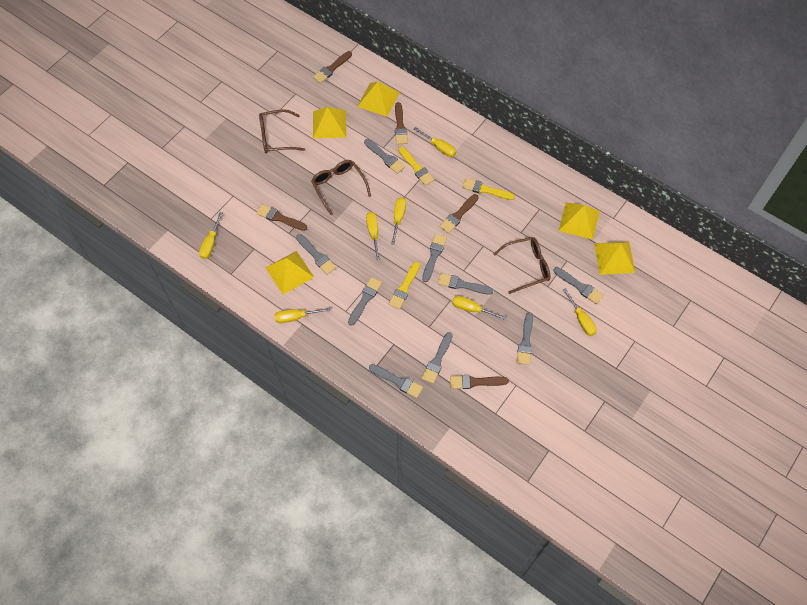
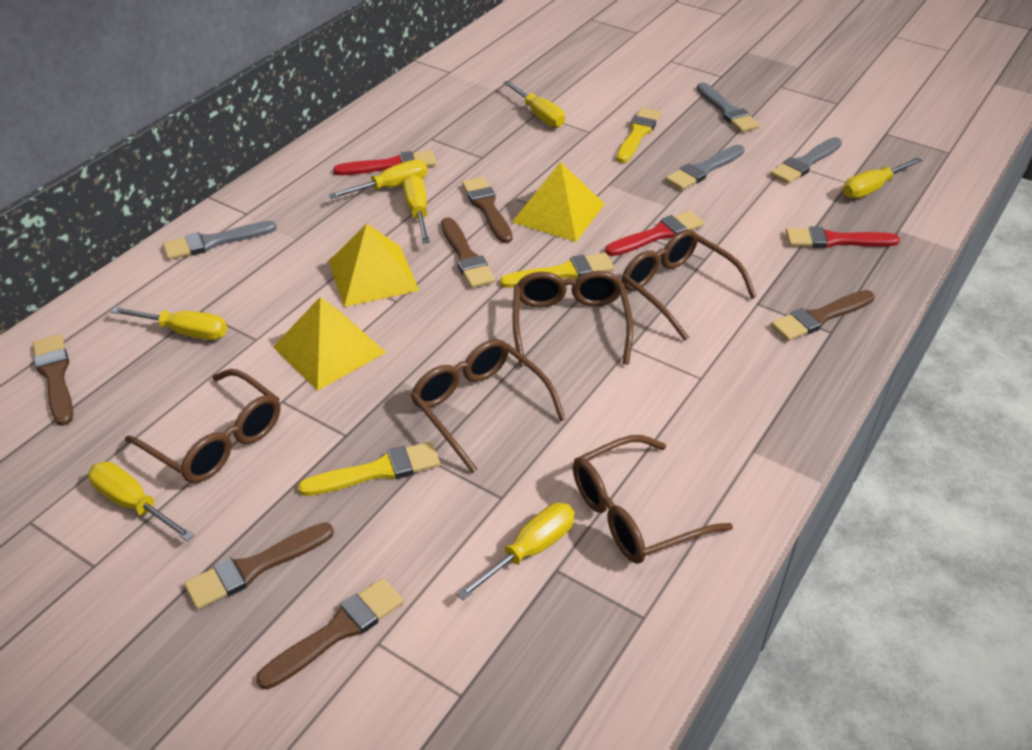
brown brush: [257,204,307,231] [313,51,352,83] [395,102,408,145] [440,194,479,233] [450,375,509,389] = 5 -> [33,334,73,426] [184,523,334,610] [256,578,404,690] [441,217,495,288] [462,177,512,243] [771,290,874,341] = 6
brown glasses: [259,109,305,154] [311,160,371,215] [493,237,551,294] = 3 -> [125,369,281,483] [411,339,566,473] [513,271,633,367] [573,435,733,564] [622,229,757,341] = 5
grey brush: [296,234,336,275] [348,277,382,326] [364,139,405,174] [369,364,423,398] [422,234,447,282] [422,332,452,384] [438,273,493,295] [516,312,533,365] [554,267,604,304] = 9 -> [163,221,277,260] [665,144,745,190] [697,82,760,132] [770,137,842,184] = 4
red brush: none = 0 -> [333,150,436,175] [605,210,704,256] [785,227,900,248] = 3
yellow pyramid: [266,251,314,294] [313,107,346,138] [357,81,400,117] [559,202,600,240] [594,242,635,275] = 5 -> [273,297,387,391] [328,223,419,307] [512,162,605,242] = 3

